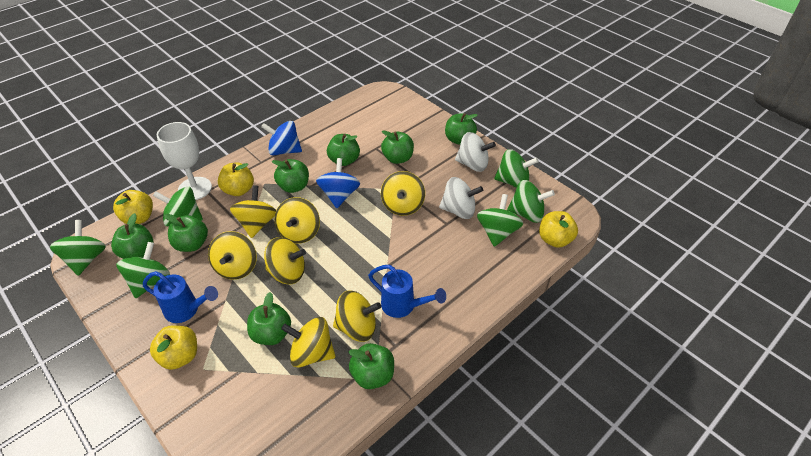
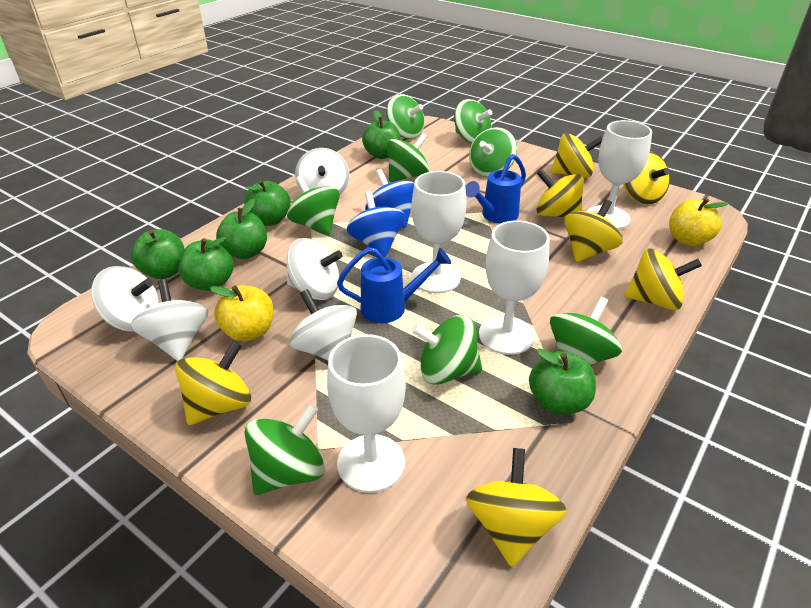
green apple: [111,213,154,259] [164,214,208,252] [247,292,291,345] [272,159,309,193] [327,134,360,166] [348,343,394,389] [381,130,414,164] [445,113,477,145] = 8 -> [131,229,185,279] [179,237,234,291] [216,199,267,259] [244,180,291,226] [362,110,401,159] [529,348,596,414] = 6
green spinning top: [50,220,106,276] [116,242,170,298] [153,187,203,227] [477,194,523,247] [494,149,539,188] [507,180,555,223] = 6 -> [244,404,325,495] [287,176,340,235] [386,94,425,139] [387,133,429,182] [411,315,482,385] [454,99,492,144] [469,127,517,177] [550,297,622,365] = 8
white goblet: [157,122,212,200] = 1 -> [327,334,406,493] [412,171,467,293] [479,220,550,355] [587,120,652,229] = 4
white spinning top: [439,177,483,219] [455,132,496,172] = 2 -> [91,266,160,331] [131,279,208,361] [286,238,343,300] [289,289,357,360] [295,148,349,195] = 5
yellow apple: [113,190,153,224] [150,325,197,370] [218,162,254,196] [539,211,578,248] = 4 -> [209,285,273,341] [669,198,729,246] = 2

